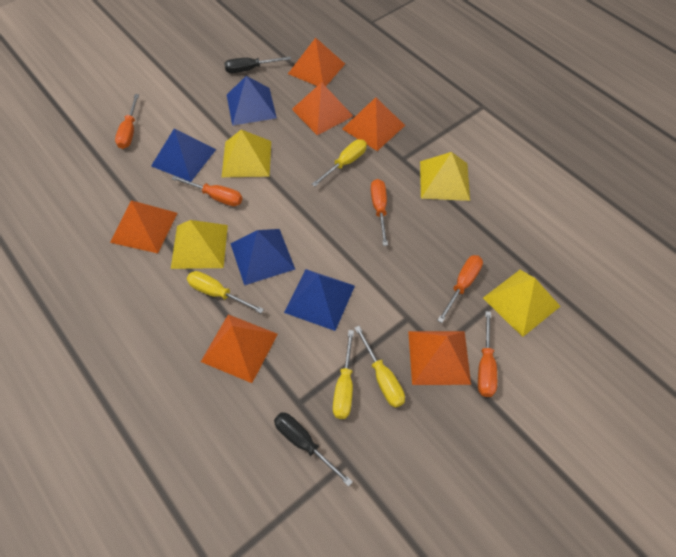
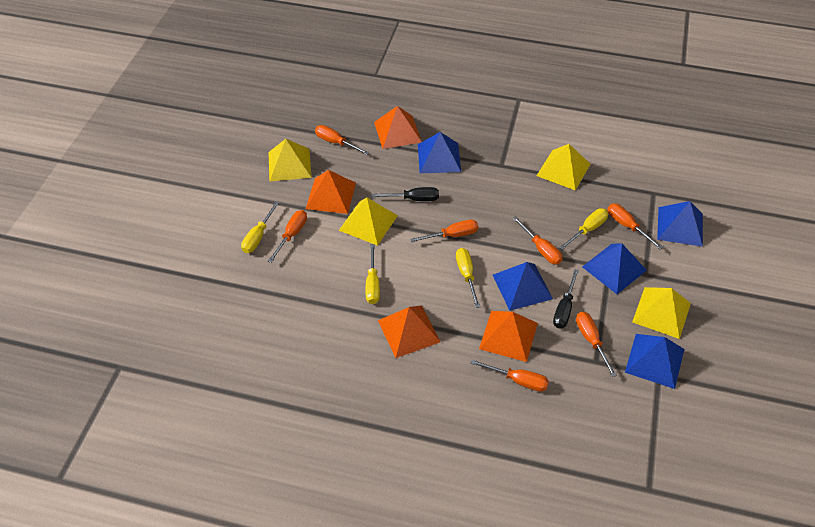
blue pyramid: [151,128,216,182] [227,76,277,126] [231,229,295,285] [284,269,355,331] = 4 -> [418,132,461,173] [493,262,553,311] [582,243,647,294] [625,334,684,389] [657,201,703,247] = 5
orange pyramid: [110,200,178,253] [201,314,278,383] [288,38,345,86] [292,82,353,135] [342,97,405,151] [408,331,471,385] = 6 -> [306,170,356,214] [374,106,422,149] [378,305,441,358] [479,311,538,362] = 4
orange screwdriver: [115,94,139,149] [171,175,242,206] [371,179,388,246] [437,255,483,323] [478,311,497,397] = 5 -> [268,210,307,263] [315,125,370,155] [410,220,478,242] [471,359,549,392] [512,216,563,265] [576,312,617,377] [607,203,663,249] = 7

